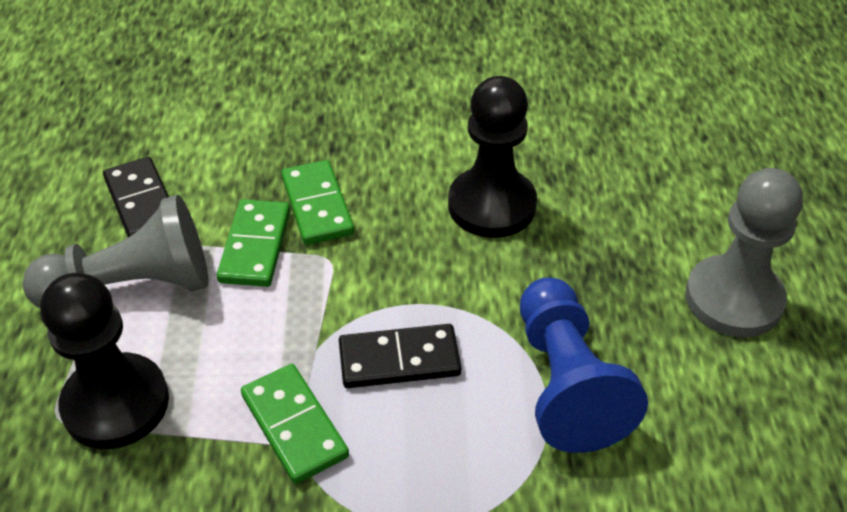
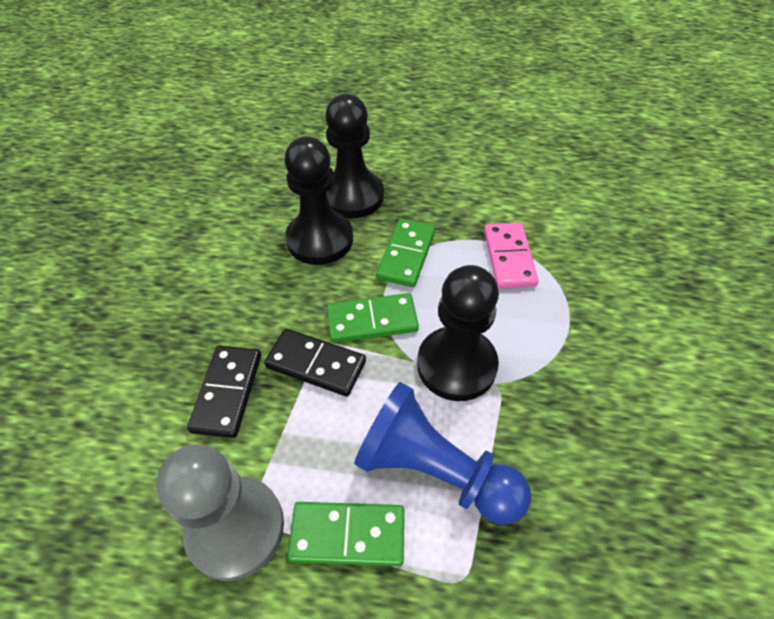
black pawn: [41,273,169,449] [448,76,537,238] = 2 -> [285,136,353,265] [325,94,384,219] [417,265,499,401] = 3
grey pawn: [23,195,209,308] [685,168,803,337] = 2 -> [156,444,284,581] = 1
pink domino: none = 0 -> [484,223,539,289] = 1

